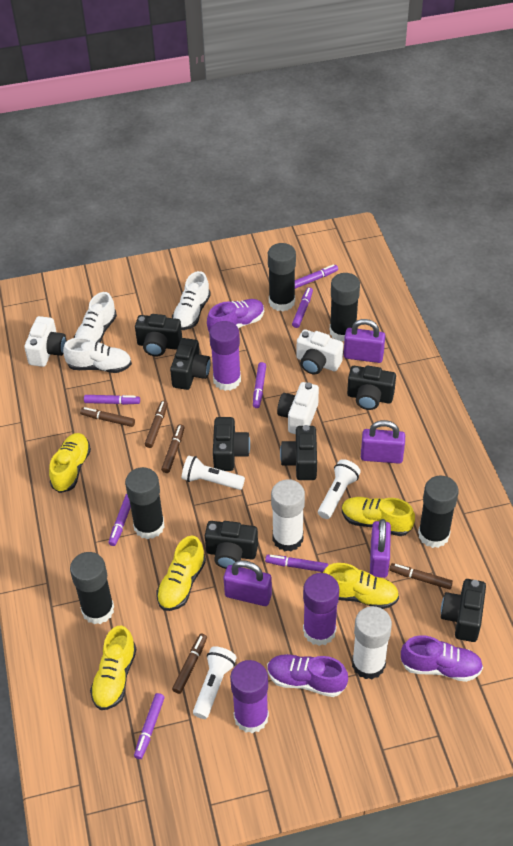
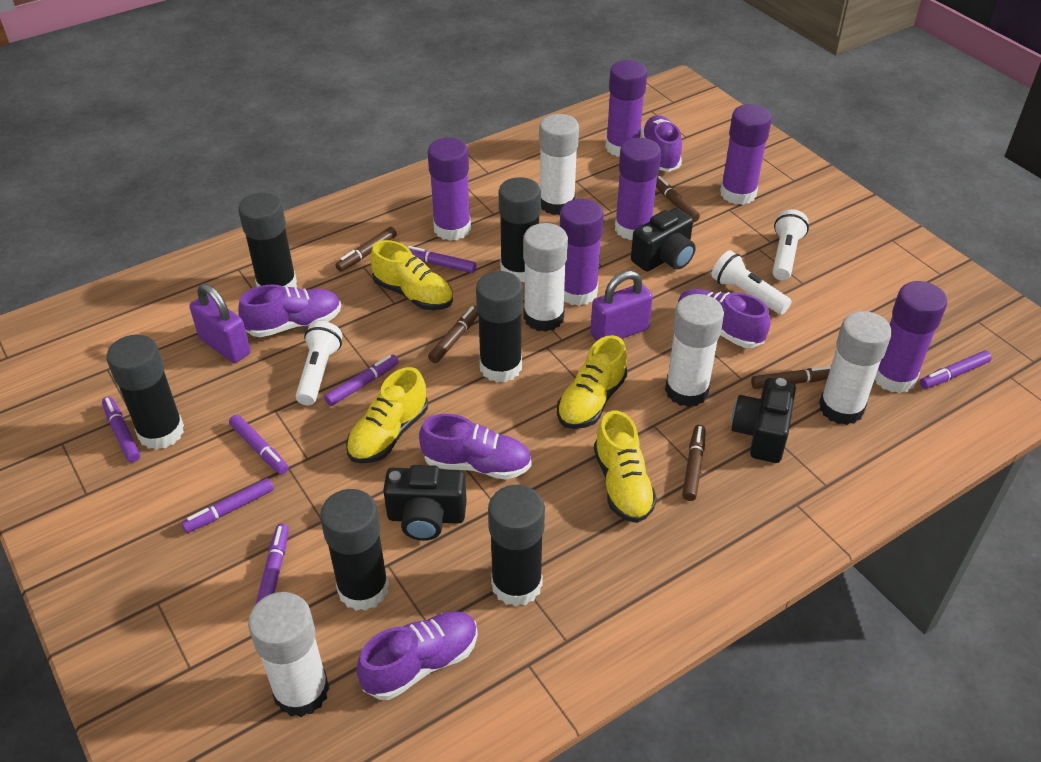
black camera: [135,314,182,357] [170,338,211,390] [205,521,258,569] [213,417,250,471] [280,425,317,480] [347,365,396,410] [441,579,486,642] = 7 -> [383,465,467,541] [631,208,696,272] [731,378,796,463] = 3
black glue stick: [70,552,114,624] [125,467,165,539] [268,243,296,312] [330,273,360,341] [418,476,459,548] = 5 -> [106,335,184,450] [238,192,297,287] [320,489,389,611] [476,271,523,383] [488,485,545,607] [499,177,541,282] = 6
purple glue stick: [209,321,241,391] [230,660,269,733] [303,573,339,646] = 3 -> [428,138,471,241] [560,199,604,306] [605,60,647,157] [615,138,661,240] [720,104,772,205] [875,281,947,393] = 6
purple padlock: [224,560,272,606] [344,319,385,363] [361,420,405,464] [370,519,391,578] = 4 -> [190,284,251,363] [590,271,653,341] = 2
purple shoe: [207,299,264,331] [267,654,348,697] [401,635,483,682] = 3 -> [238,284,341,337] [356,611,478,700] [419,414,532,479] [641,115,682,172] [677,289,771,348] = 5
white camera: [24,316,66,367] [277,382,319,434] [297,329,343,374] = 3 -> none = 0
white glue stick: [271,479,305,552] [352,606,392,679] = 2 -> [248,592,329,717] [523,223,568,332] [539,114,579,215] [665,294,724,407] [819,311,892,425] = 5
white shoe: [63,337,132,373] [74,292,117,343] [172,271,211,330] = 3 -> none = 0
yellow shoe: [49,433,91,493] [90,626,136,710] [156,536,206,611] [323,563,399,609] [342,497,415,536] = 5 -> [346,367,428,463] [371,240,453,310] [557,335,627,429] [594,411,657,523] = 4

